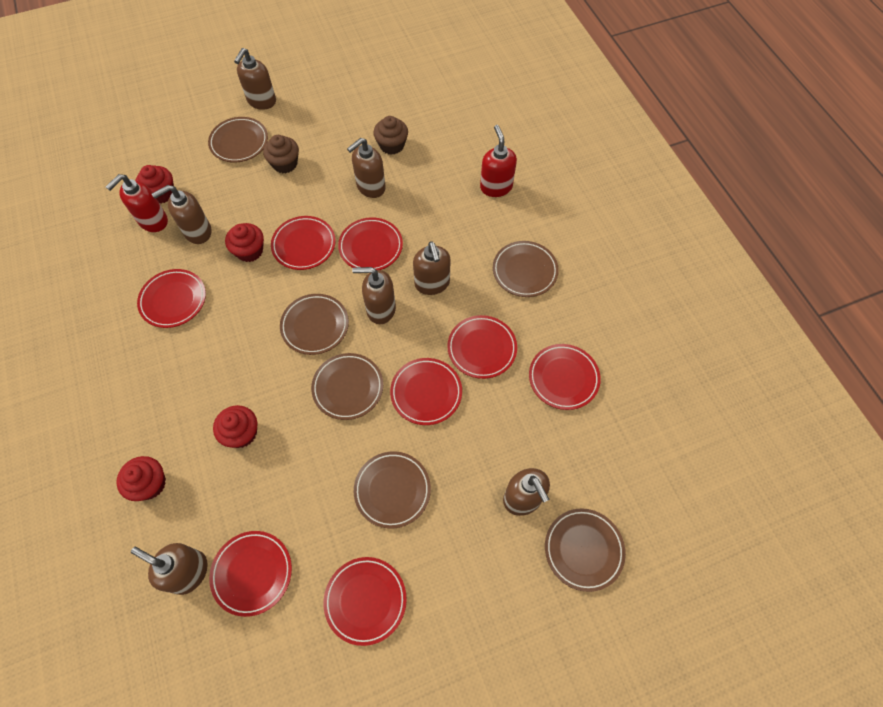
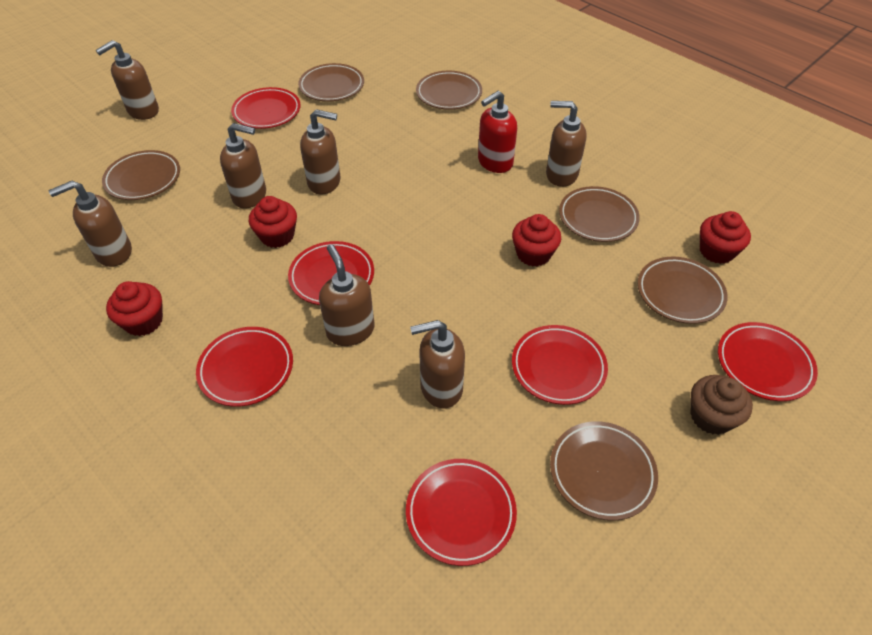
brown cupcake: [263,135,299,173] [373,116,408,155] = 2 -> [690,375,753,435] = 1
red plate: [137,269,206,328] [209,531,292,617] [271,216,336,270] [324,557,407,646] [338,217,403,270] [390,358,462,425] [447,315,517,379] [529,344,601,410] = 8 -> [196,327,293,407] [231,87,301,129] [288,241,374,305] [406,459,517,566] [512,325,608,405] [718,322,818,401] = 6
red soap dispenser: [106,174,168,232] [480,125,517,197] = 2 -> [478,91,517,173] = 1

